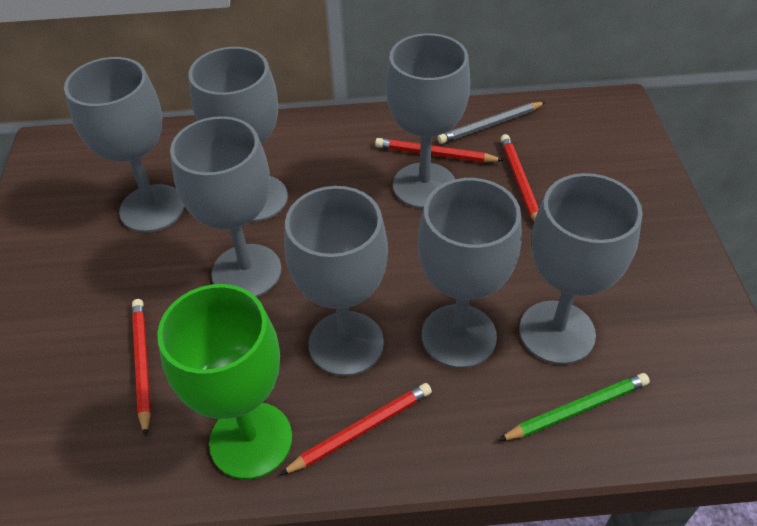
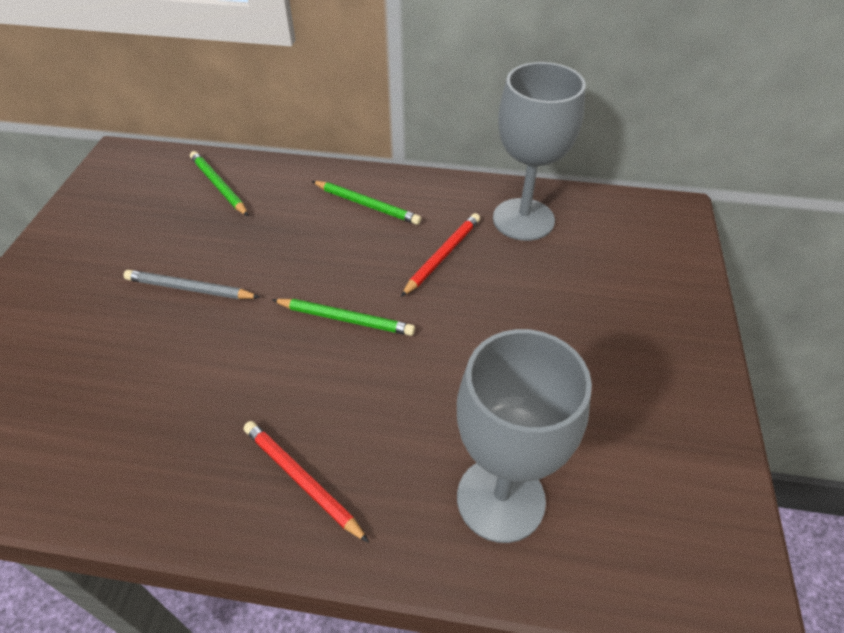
green goblet: [157,284,292,480] = 1 -> none = 0
green pencil: [498,373,650,441] = 1 -> [190,151,248,216] [272,299,415,336] [312,181,421,225] = 3
grey goblet: [64,57,185,232] [170,116,281,297] [189,47,288,222] [284,186,388,376] [386,33,470,209] [418,178,522,368] [519,173,643,365] = 7 -> [457,329,592,543] [493,62,586,241] = 2
red pencil: [132,299,151,437] [280,383,432,475] [375,138,503,162] [500,134,539,221] = 4 -> [243,421,369,543] [401,213,480,297] = 2

